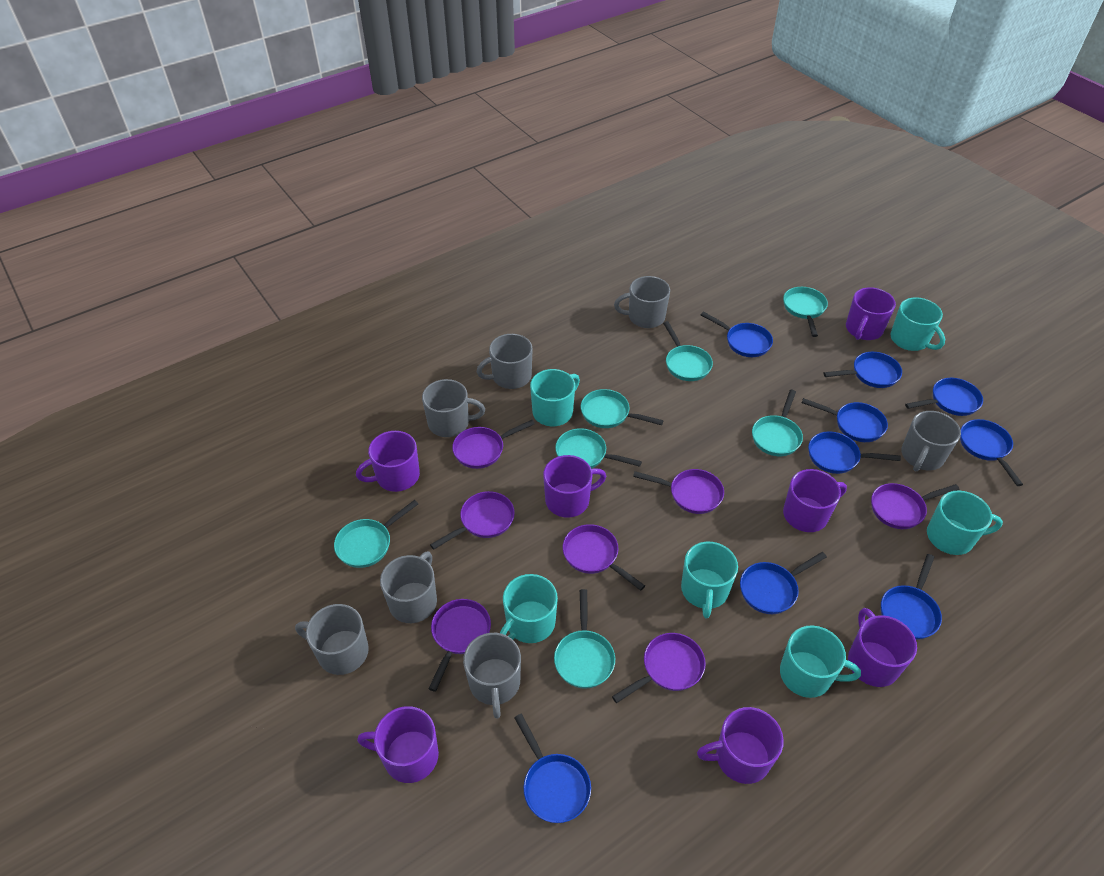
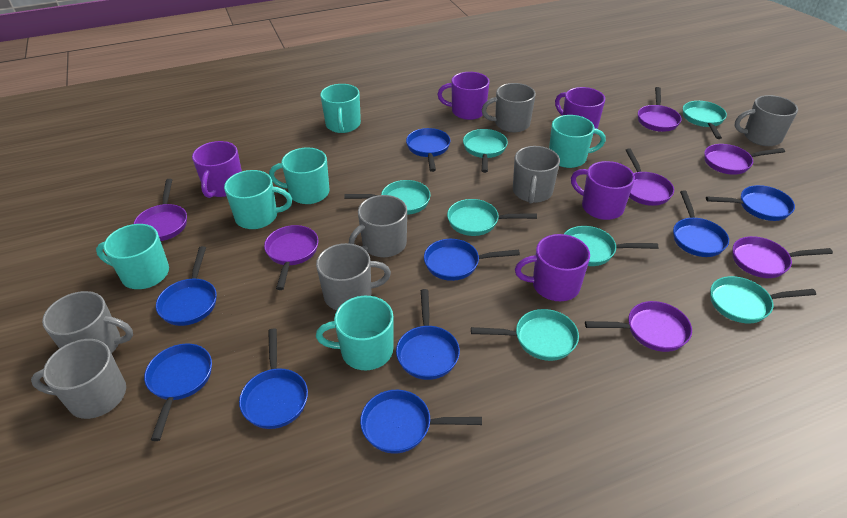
purple mug: [356,431,420,492] [357,706,439,783] [543,455,606,517] [697,707,784,784] [783,469,847,532] [846,287,896,340] [848,608,917,687] = 7 -> [192,141,242,198] [437,72,489,120] [515,234,590,301] [555,87,605,134] [571,161,635,220] = 5

